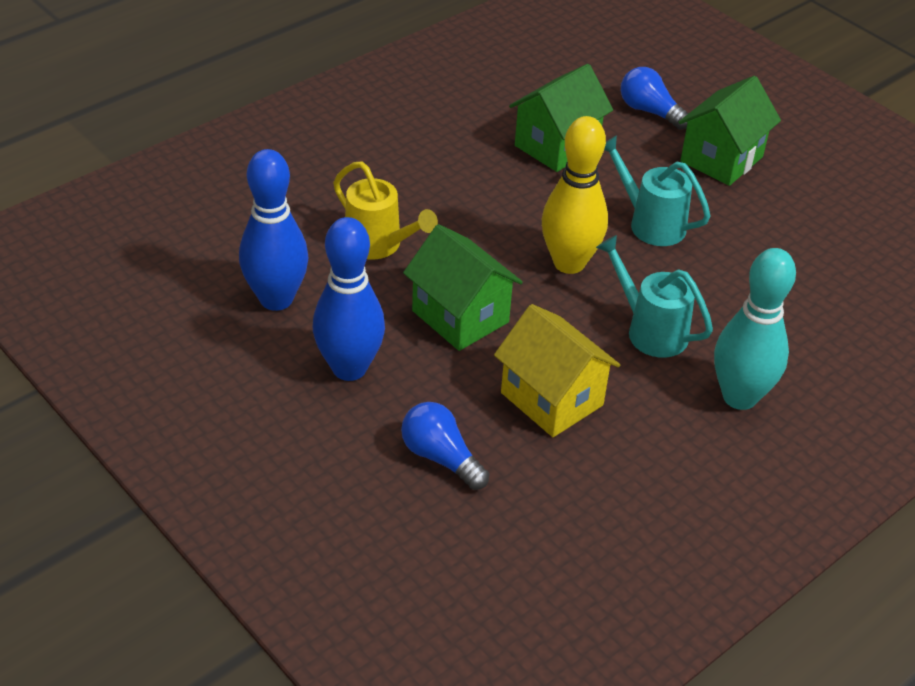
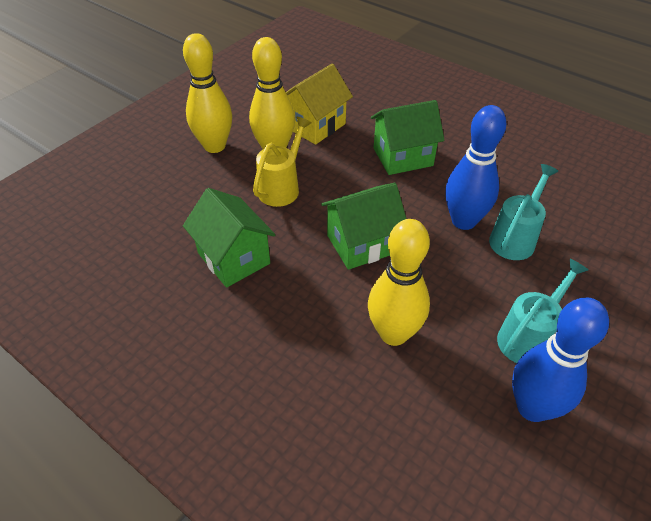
blue light bulb: [401,402,489,490] [621,67,689,130] = 2 -> none = 0
turquoise bowling pin: [714,248,796,410] = 1 -> none = 0
yellow bowling pin: [542,116,608,274] = 1 -> [183,33,232,153] [249,37,295,149] [368,219,430,346] = 3

